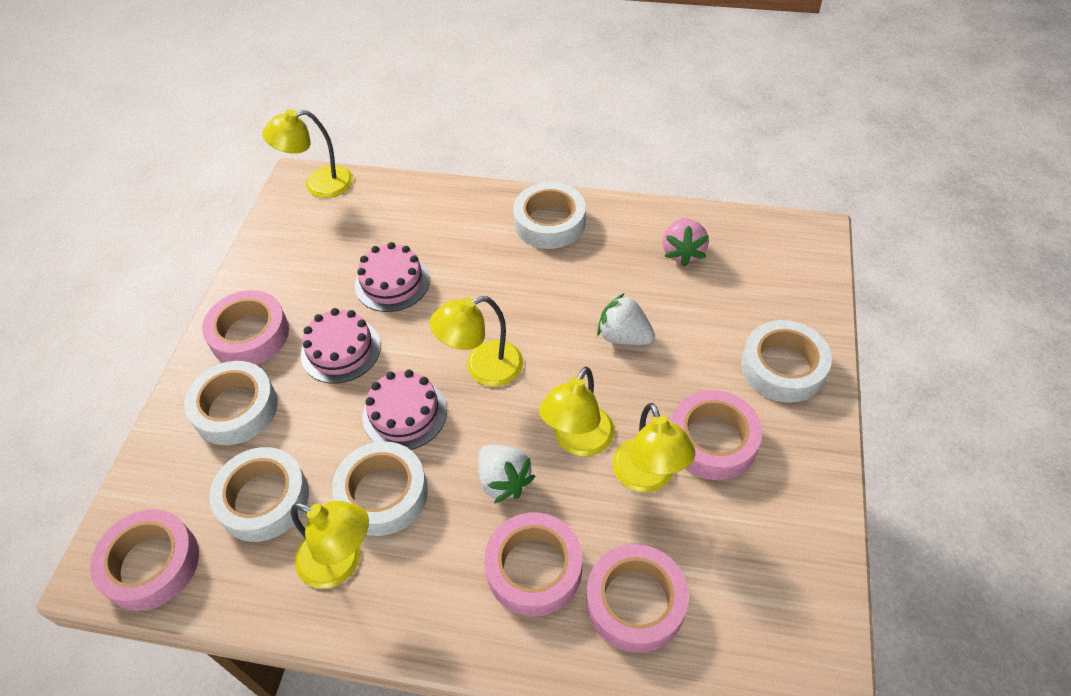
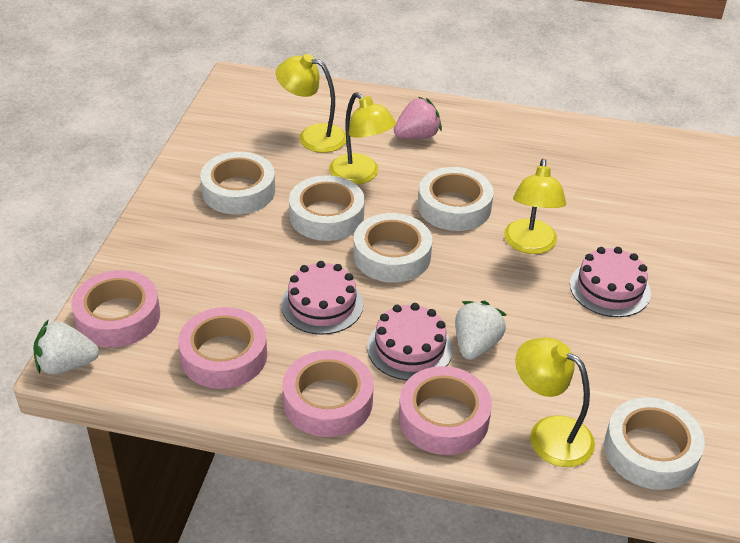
pink tape: [90,509,199,611] [202,290,289,365] [484,513,582,616] [586,544,689,653] [671,390,762,480] = 5 -> [71,270,160,347] [178,307,267,389] [282,350,374,437] [399,366,492,455] = 4
yellow lamp: [262,109,353,198] [291,501,369,588] [430,296,523,387] [539,367,614,457] [612,403,696,493] = 5 -> [276,54,346,153] [329,92,396,185] [504,159,566,254] [515,337,595,467] = 4

